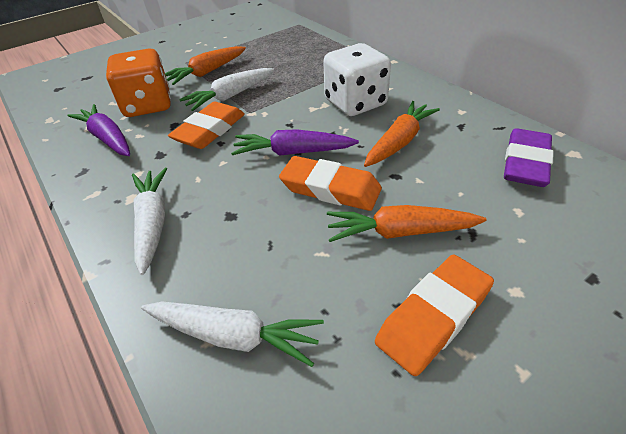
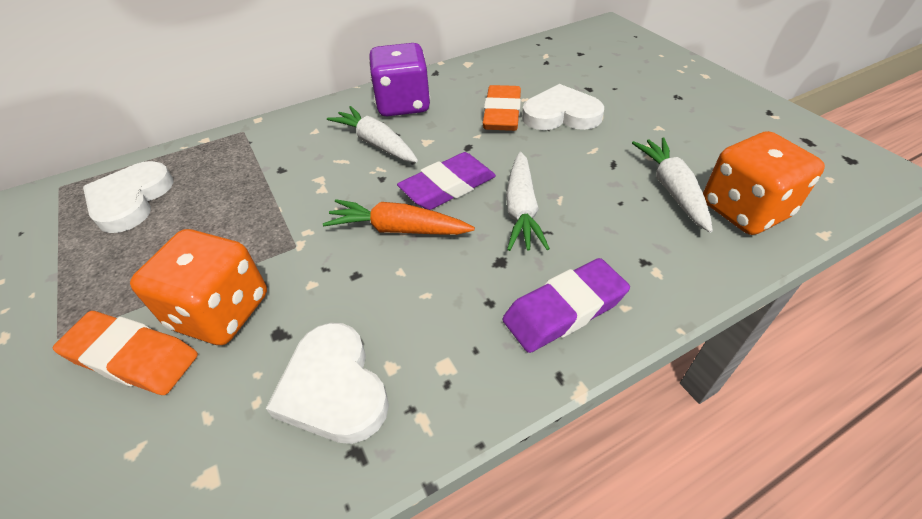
orange carrot: [165,46,246,85] [327,205,487,242] [364,101,440,167] = 3 -> [323,199,475,235] = 1
orange dice: [106,49,171,117] = 1 -> [130,229,267,345] [703,131,825,235] = 2
orange eraser: [168,102,245,149] [279,156,382,211] [375,254,494,376] = 3 -> [53,311,198,395] [483,85,521,131] = 2
purple carrot: [68,104,130,156] [231,129,359,156] = 2 -> none = 0
purple dice: none = 0 -> [369,43,430,116] = 1
purple eraser: [504,128,554,187] = 1 -> [397,152,496,210] [502,258,630,353] = 2
white dice: [323,43,391,116] = 1 -> none = 0
white heart: none = 0 -> [83,161,174,233] [266,323,389,444] [522,84,604,130] = 3

